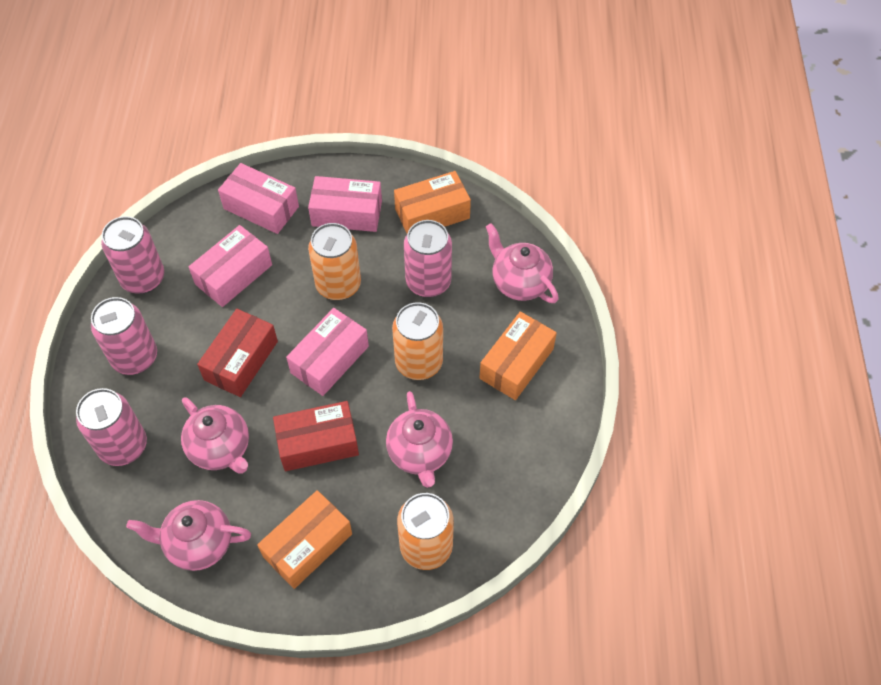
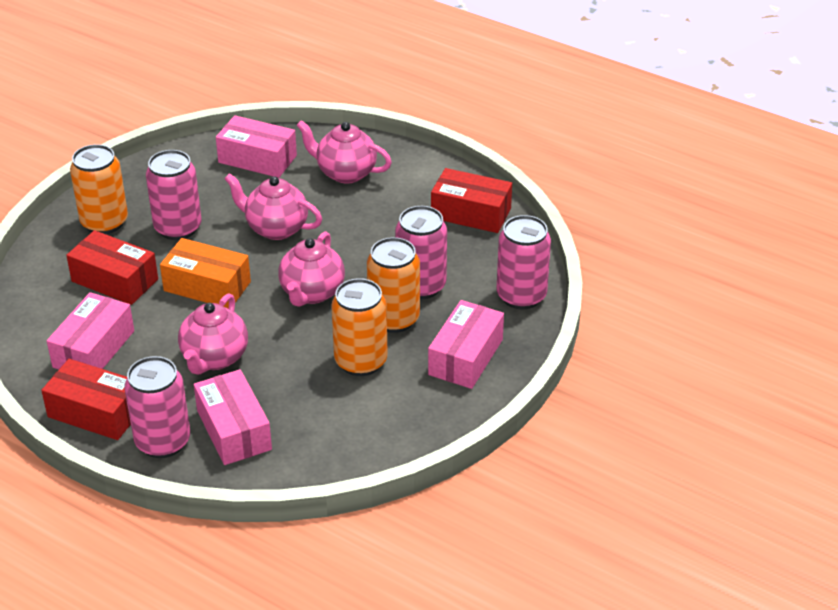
orange box: [257,490,352,589] [394,171,471,234] [479,312,557,400] = 3 -> [160,238,251,308] = 1
red box: [197,309,278,397] [273,401,359,471] = 2 -> [41,359,131,440] [66,230,158,305] [431,168,512,233] = 3

